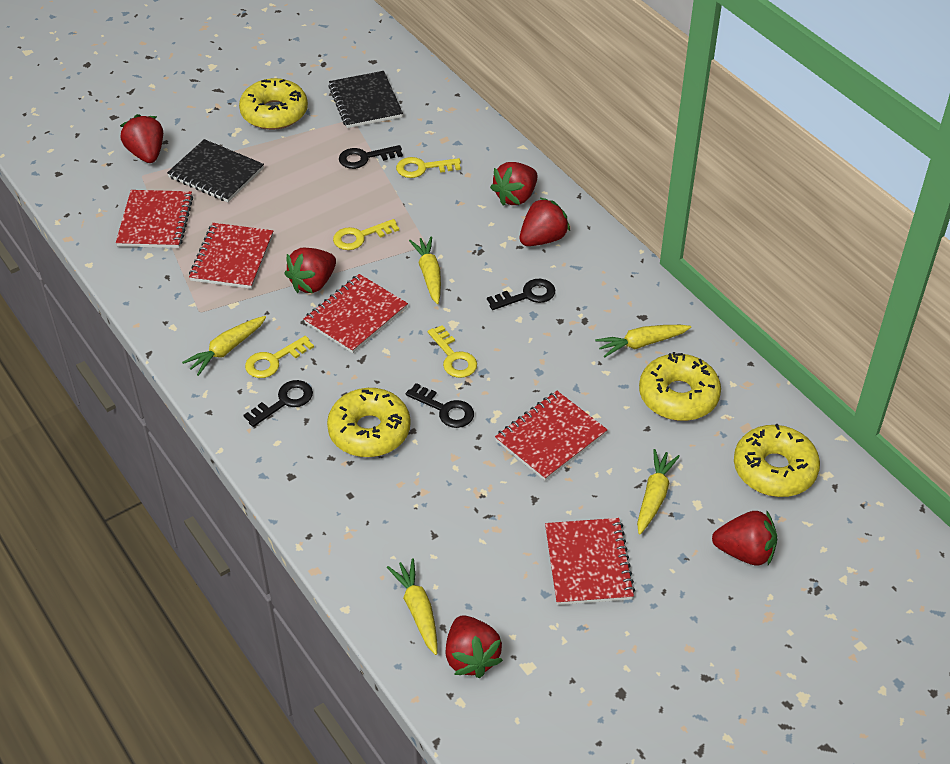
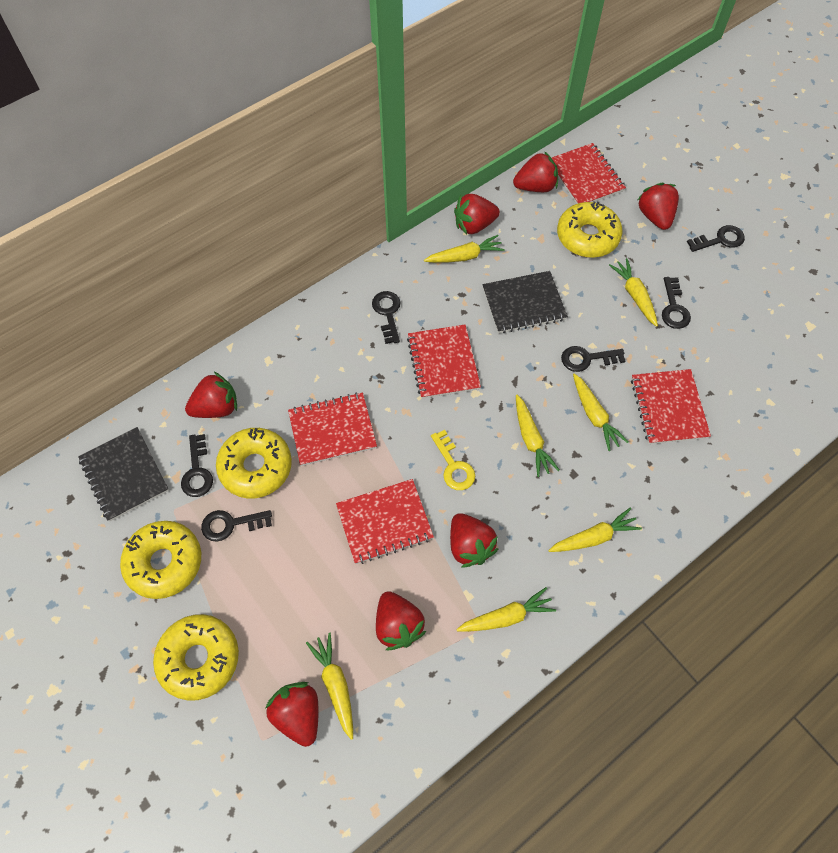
black key: [244,380,313,427] [339,145,403,169] [406,383,474,428] [487,279,555,310] = 4 -> [181,434,213,497] [201,510,272,542] [372,291,401,344] [561,346,625,372] [662,277,691,329] [687,225,745,252] = 6
red strawberry: [120,114,163,163] [284,248,336,293] [446,615,503,678] [490,162,538,206] [520,197,570,246] [712,510,777,565] = 6 -> [185,372,237,418] [265,682,318,747] [376,591,426,650] [450,513,498,568] [454,194,500,235] [513,151,558,192] [638,183,679,230] = 7
yellow carrot: [182,316,266,376] [387,558,437,655] [409,236,441,304] [595,325,691,358] [637,449,680,535] = 5 -> [306,633,353,740] [424,235,505,263] [456,587,556,632] [516,395,559,477] [548,508,642,552] [573,373,628,451] [609,258,658,327] = 7
yellow key: [245,336,314,378] [333,219,399,250] [396,157,461,178] [428,325,477,378] = 4 -> [431,430,475,490] = 1

